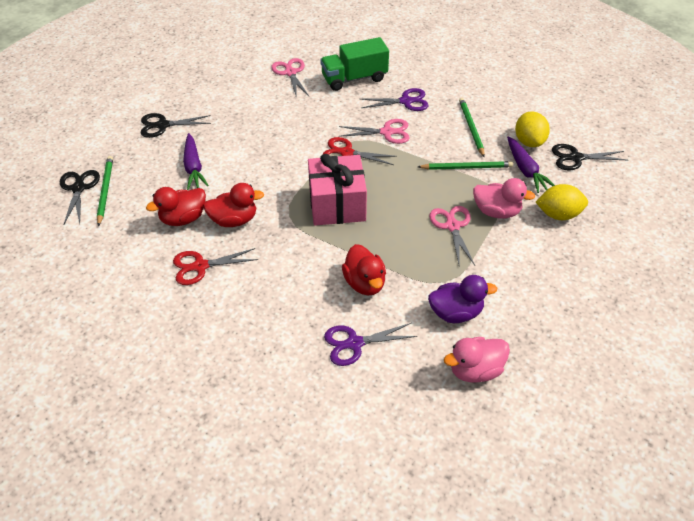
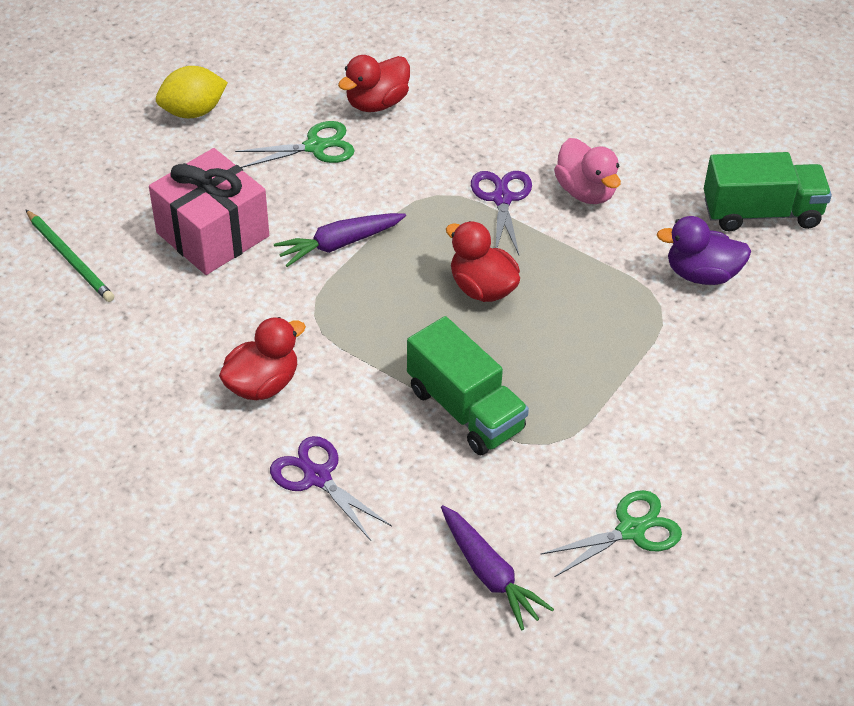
black scissors: [60,170,100,225] [141,113,211,138] [552,144,627,170] = 3 -> none = 0
green pencil: [97,156,113,227] [418,161,513,170] [459,98,485,157] = 3 -> [25,209,114,302] = 1
green scissors: none = 0 -> [235,121,355,168] [540,490,682,577] = 2
green truck: [320,37,389,91] = 1 -> [407,316,529,455] [704,152,832,231] = 2
pink duck: [444,337,510,383] [473,178,535,219] = 2 -> [554,138,621,204] = 1
pink scissors: [271,58,309,98] [339,119,410,144] [429,206,475,265] = 3 -> none = 0
red scissors: [173,248,258,285] [322,137,397,165] = 2 -> none = 0
yellow lemon: [515,111,550,147] [536,184,588,220] = 2 -> [156,66,228,118] = 1

